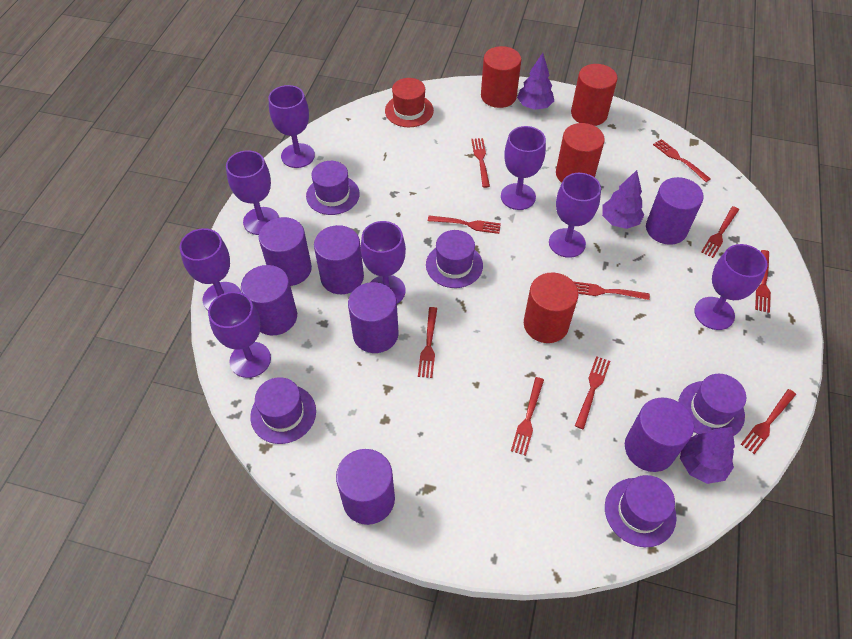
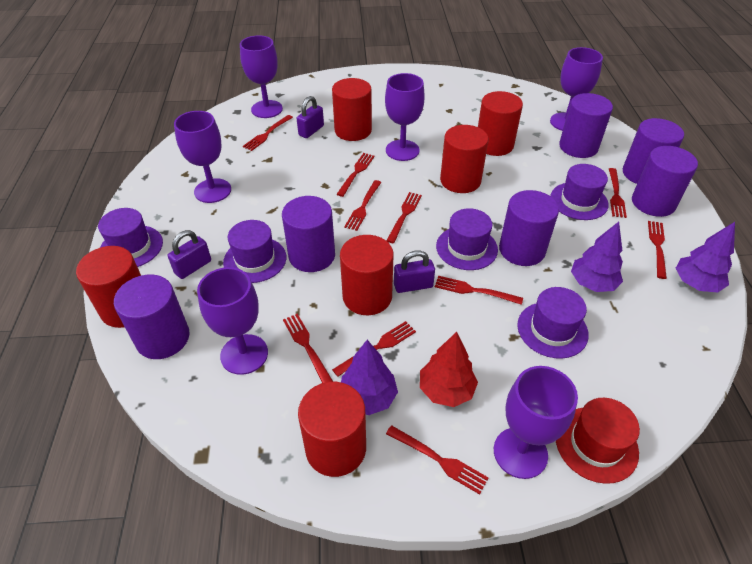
purple cylinder: [241,265,297,335] [259,217,312,286] [314,225,364,294] [336,449,395,525] [348,282,398,353] [625,397,694,472] [646,177,704,245] = 7 -> [114,274,189,359] [282,196,335,272] [499,190,559,266] [559,93,613,158] [623,118,684,184] [632,146,698,217] = 6
purple goblet: [180,228,241,310] [208,292,271,378] [226,150,279,235] [268,85,315,168] [361,221,406,304] [501,126,546,210] [549,173,601,258] [694,244,768,330] = 8 -> [174,111,231,203] [197,267,268,375] [240,35,283,118] [385,73,425,161] [494,366,578,479] [550,47,603,131] = 6
purple padlock: none = 0 -> [168,230,211,279] [297,96,324,138] [394,250,435,293] = 3
red cylinder: [481,46,521,108] [524,273,578,343] [556,123,605,183] [571,64,617,126] = 4 -> [76,246,141,328] [298,382,366,477] [332,78,372,141] [340,235,394,315] [440,125,488,193] [478,91,523,156] = 6
red tree: none = 0 -> [420,332,478,407] = 1

